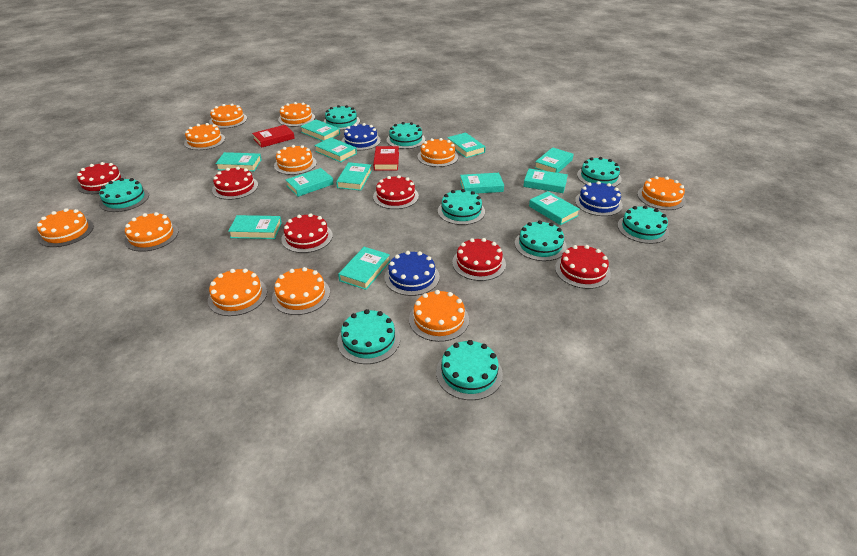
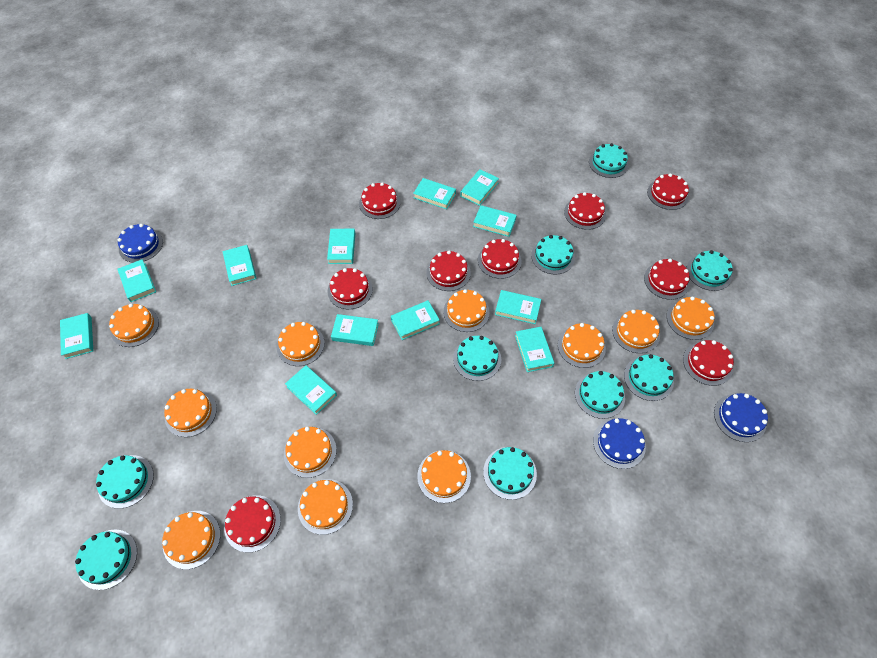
red book: [252,125,295,148] [373,146,399,171] = 2 -> none = 0
red cake: [77,162,126,194] [212,167,258,200] [281,213,333,253] [373,175,419,209] [452,238,506,281] [555,245,611,289] = 6 -> [224,495,281,553] [328,268,373,309] [359,183,400,219] [426,251,471,291] [478,239,522,279] [564,192,606,230] [644,259,690,300] [647,174,689,210] [683,340,734,386] = 9

